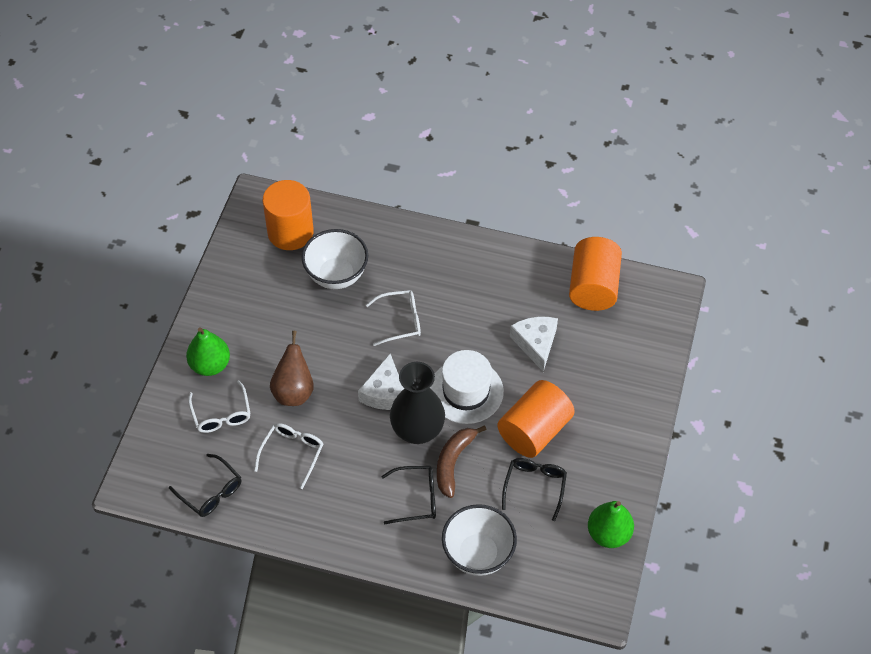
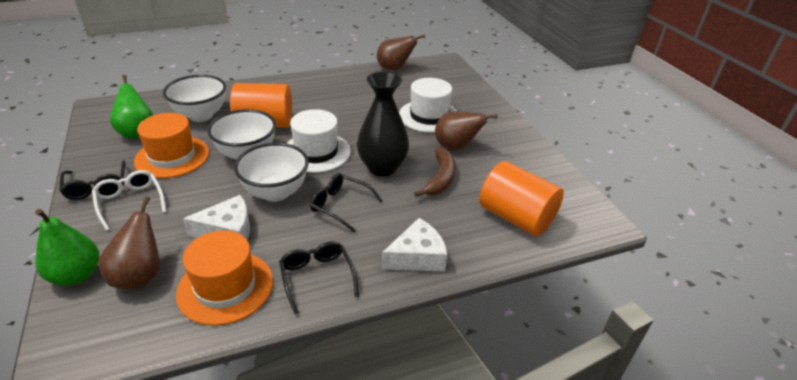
brown pear: [270,331,314,406] = 1 -> [98,197,160,290] [377,34,425,70] [435,111,497,150] = 3
orange cylinder: [263,180,314,250] [497,380,575,458] [569,237,622,311] = 3 -> [230,83,292,128] [479,161,564,236] = 2
orange hat: none = 0 -> [134,113,209,178] [176,230,273,326] = 2
white bowl: [302,229,368,289] [442,504,517,576] = 2 -> [163,75,226,122] [207,109,276,160] [234,143,309,202] = 3
white glasses: [188,380,251,433] [254,423,323,489] [366,290,421,346] = 3 -> [92,170,166,231] = 1
white hat: [430,350,504,424] = 1 -> [286,109,351,173] [399,78,457,133] = 2

